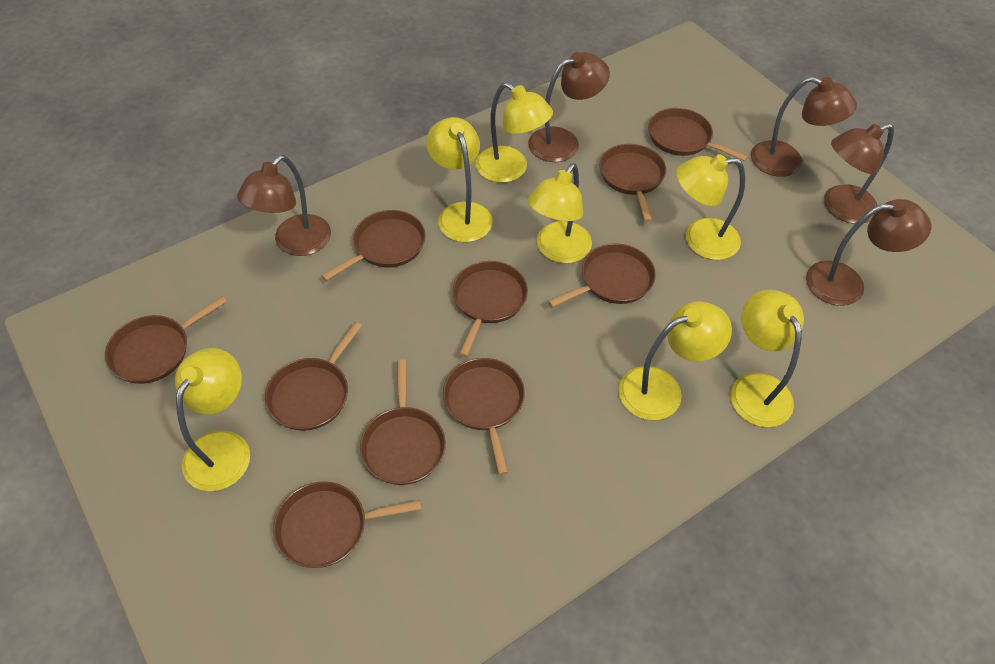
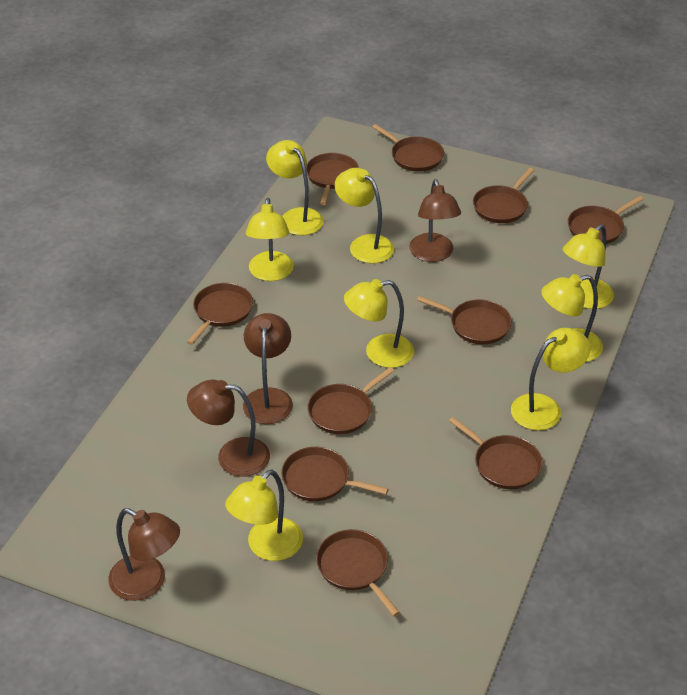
brown lamp: [237,155,331,256] [528,52,610,162] [751,77,857,177] [806,199,931,306] [824,123,894,224] = 5 -> [108,508,180,601] [187,380,270,477] [243,313,293,424] [409,179,461,262] = 4
yellow lamp: [175,348,250,491] [426,117,493,242] [476,82,553,183] [528,163,592,263] [618,301,732,420] [676,154,745,260] [730,290,804,427] = 7 -> [225,470,303,561] [246,198,294,281] [266,140,324,235] [335,168,394,264] [344,279,414,368] [511,328,590,430] [541,274,603,362] [563,224,614,309] = 8

